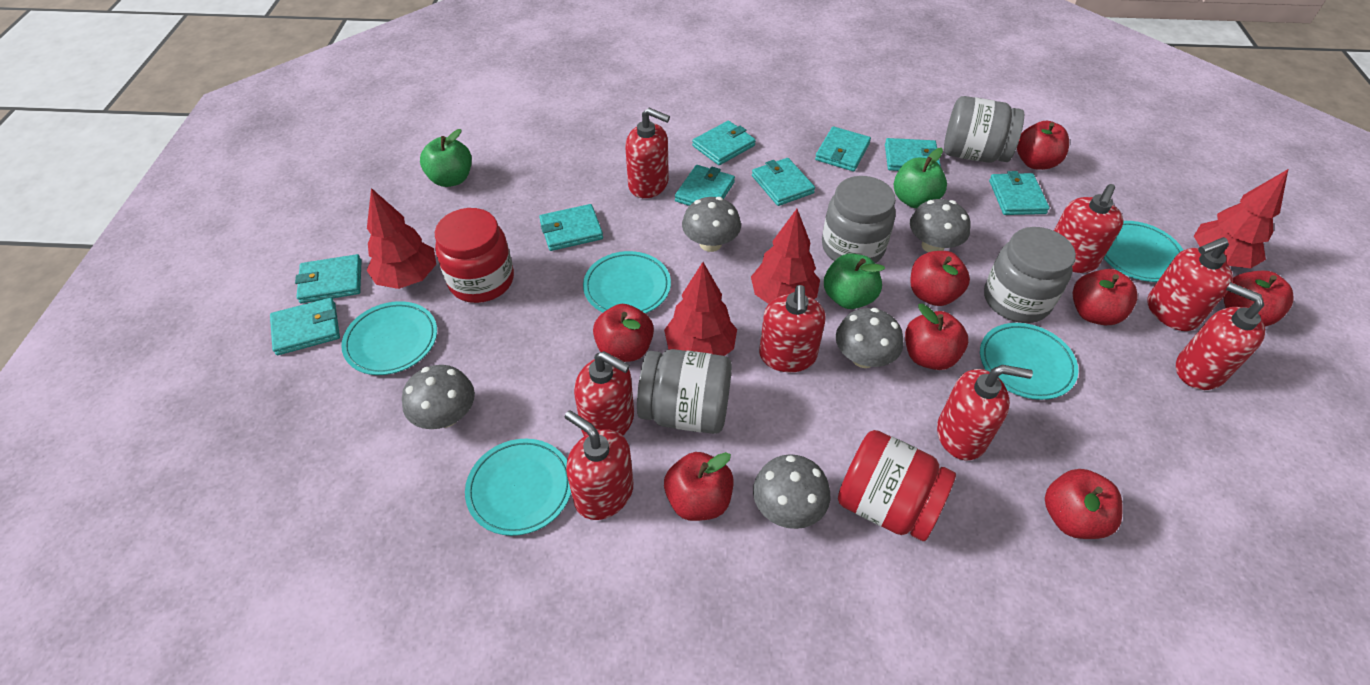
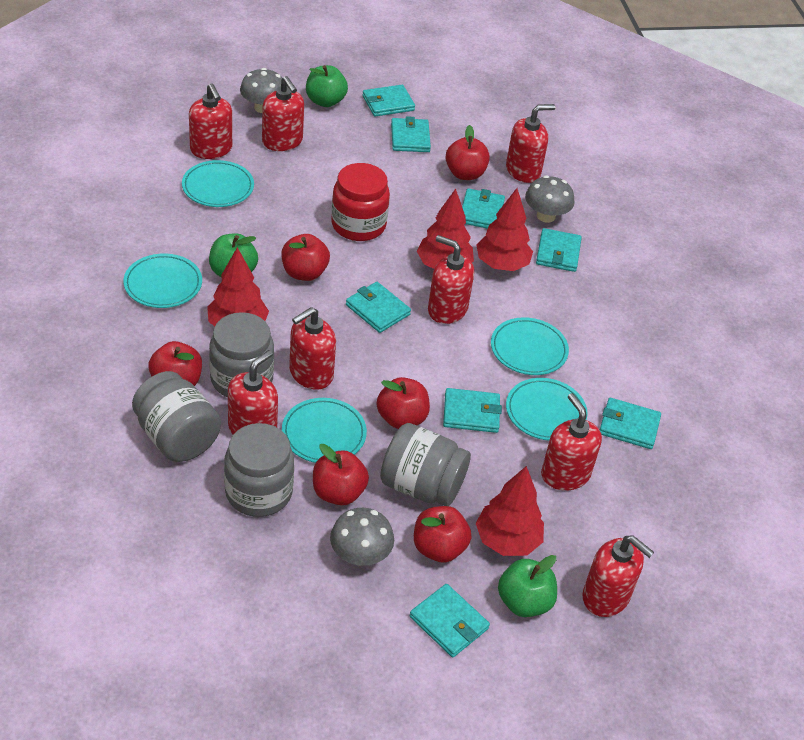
grey mushroom: [402,365,475,429] [682,197,741,252] [753,454,830,529] [836,308,903,368] [910,199,971,252] = 5 -> [240,68,282,113] [330,508,394,566] [525,175,574,223] = 3
red apple: [593,304,654,362] [664,452,734,521] [905,304,968,370] [910,251,970,306] [1017,121,1069,170] [1045,469,1122,539] [1073,269,1138,325] [1223,271,1294,326] = 8 -> [148,341,202,386] [281,234,330,281] [313,444,369,505] [376,377,430,429] [414,506,471,563] [446,125,490,180] = 6
red jar: [435,208,514,303] [838,430,956,541] = 2 -> [331,163,390,241] = 1
turquoise wallet: [270,298,340,355] [295,254,361,303] [539,204,603,251] [675,165,735,206] [692,121,756,165] [752,158,815,206] [815,126,871,171] [885,138,941,171] [989,171,1050,215] = 9 -> [346,282,411,333] [362,85,415,117] [391,116,431,152] [410,584,490,658] [443,388,502,433] [462,188,505,229] [536,228,582,272] [600,398,661,449] = 8

